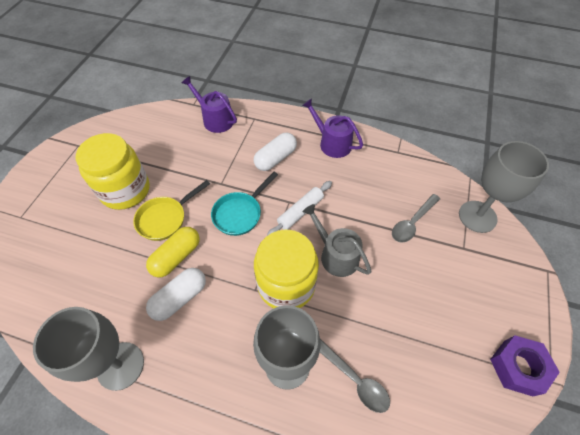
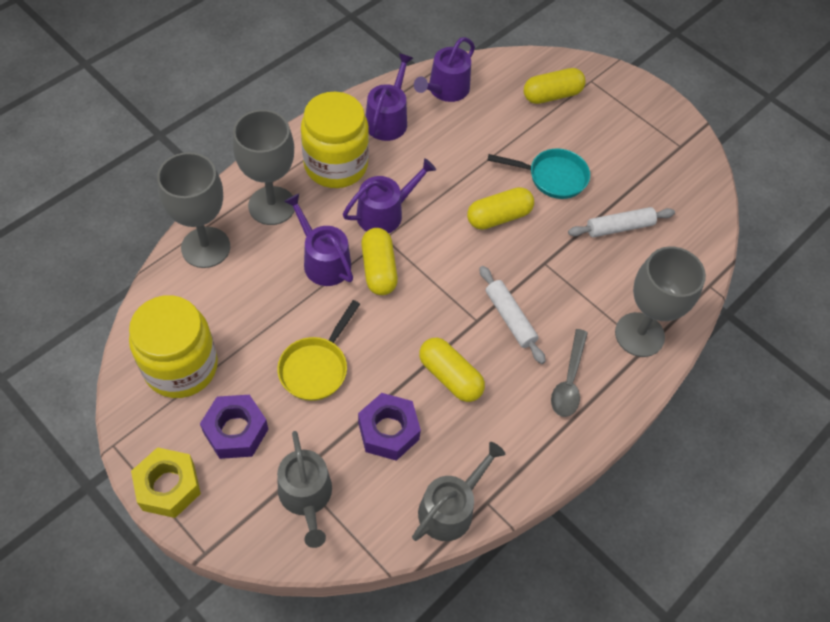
grey spoon: [320,339,390,413] [392,194,440,243] = 2 -> [551,329,588,417] = 1
grey watering can: [303,204,372,277] = 1 -> [277,431,332,548] [412,442,506,541] = 2
purple nut: [490,335,560,396] = 1 -> [200,395,268,459] [358,393,421,461] = 2
purple watering can: [182,76,237,133] [302,98,363,158] = 2 -> [284,194,353,286] [343,158,436,233] [365,53,413,141] [414,37,475,102] = 4
white capsule: [146,268,206,321] [254,133,297,171] = 2 -> none = 0
white rolling pin: [267,181,332,236] = 1 -> [479,266,546,364] [568,207,675,237] = 2
yellow capsule: [146,227,200,277] = 1 -> [361,228,398,295] [419,338,485,402] [467,187,534,230] [524,68,585,104] = 4
yellow nut: none = 0 -> [131,447,201,518] = 1

